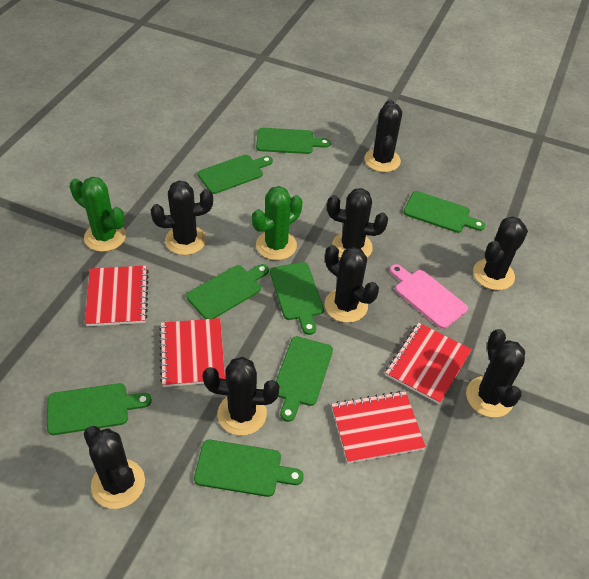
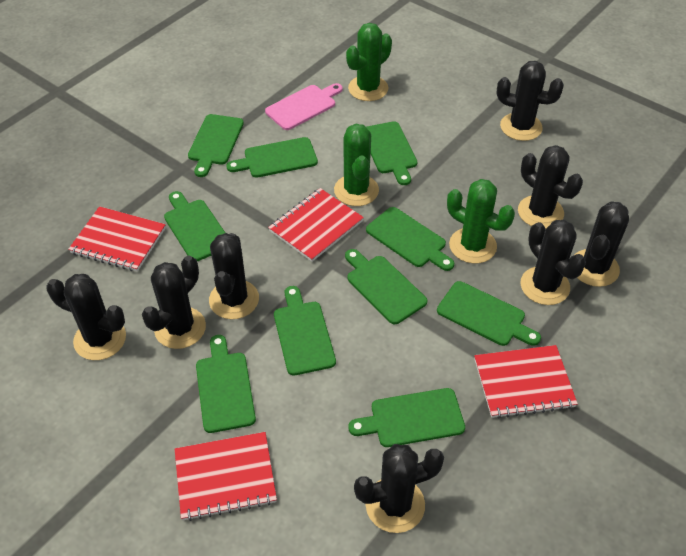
green cactus: [69,177,126,252] [252,186,302,260] = 2 -> [334,124,379,206] [346,23,392,101] [447,179,515,263] = 3
green cutting board: [47,383,152,435] [186,264,269,319] [194,440,304,497] [198,155,273,194] [256,128,331,154] [270,262,324,335] [276,336,333,422] [404,191,485,233] = 8 -> [164,191,225,261] [188,114,244,177] [196,335,256,433] [226,137,318,178] [274,286,336,376] [345,249,427,324] [349,388,465,447] [366,121,417,185] [366,207,454,271] [437,281,541,346] = 10

